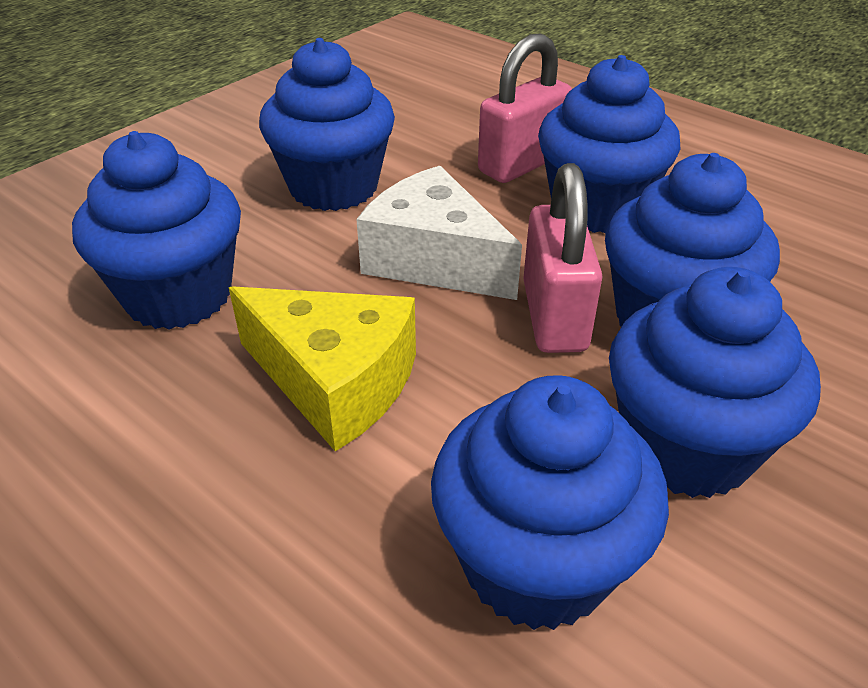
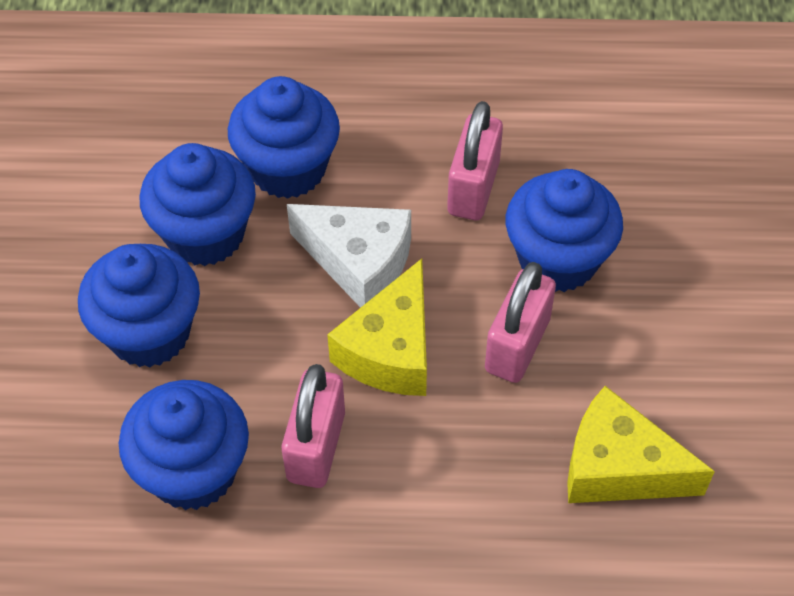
blue cupcake: [72,131,241,330] [259,38,395,211] [431,375,669,630] [538,55,681,233] [605,153,780,327] [609,267,821,498] = 6 -> [78,244,200,368] [119,380,249,510] [140,143,256,266] [228,76,340,199] [506,169,623,292] = 5
pink padlock: [478,33,572,183] [523,163,603,353] = 2 -> [282,364,345,488] [447,101,503,220] [485,262,556,383] = 3
yellow cheese: [229,286,416,452] = 1 -> [327,259,427,396] [567,386,715,503] = 2

